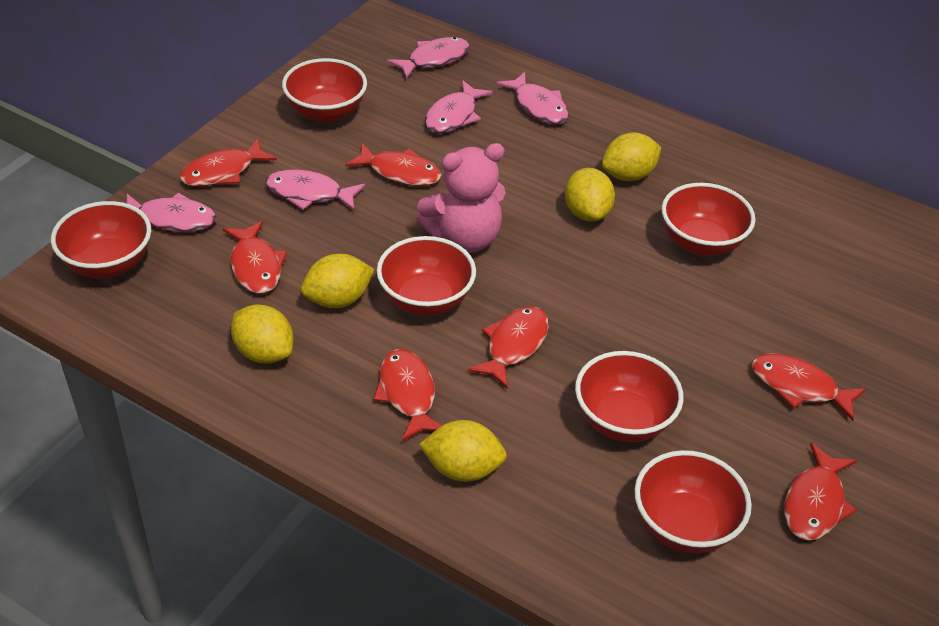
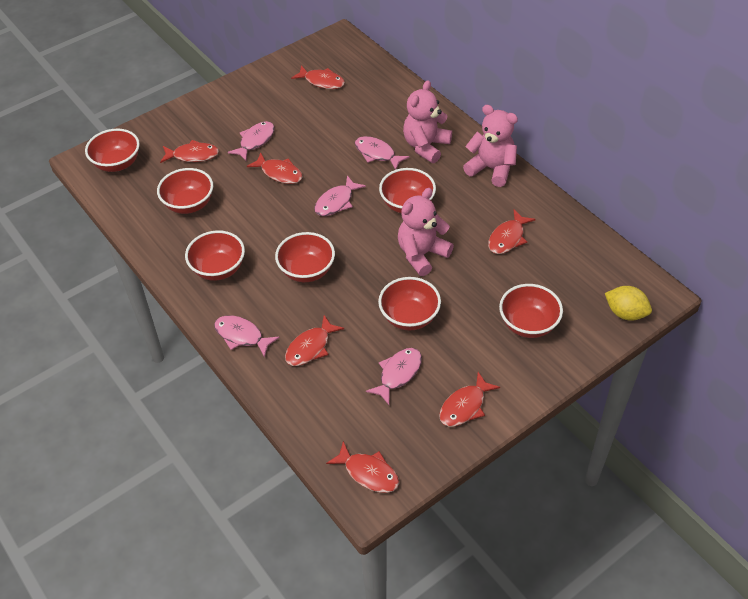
pink teddy bear: [417,143,505,253] = 1 -> [398,188,454,276] [403,80,452,163] [463,105,518,187] = 3
red bowl: [51,201,151,278] [282,58,367,123] [377,236,476,316] [575,351,684,442] [634,450,752,553] [662,183,756,256] = 6 -> [85,129,140,172] [157,168,213,214] [185,230,245,281] [275,232,335,282] [378,277,441,330] [379,168,436,213] [499,284,563,338] = 7
yellow lemon: [231,304,293,364] [301,254,375,308] [419,420,507,482] [565,168,615,222] [602,132,662,181] = 5 -> [605,286,652,321] = 1

